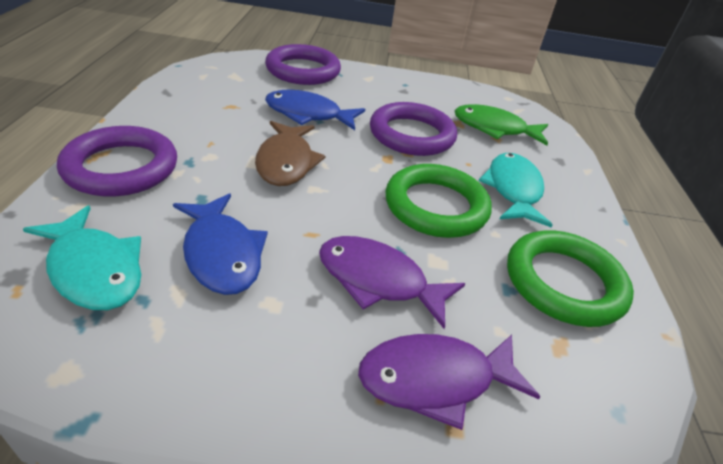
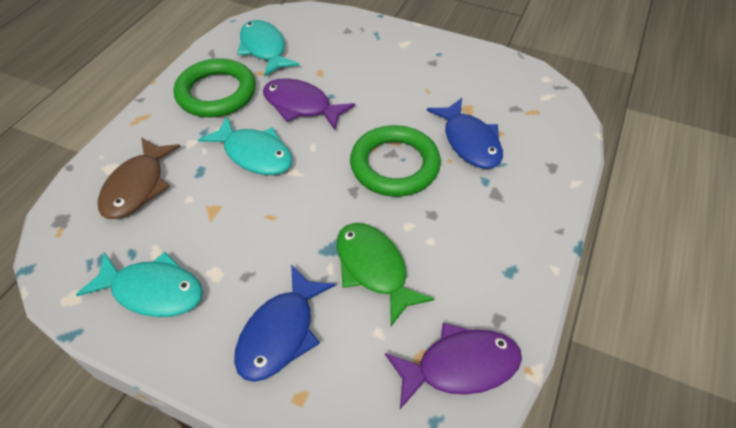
purple ring: [57,126,177,197] [265,44,341,85] [370,102,457,156] = 3 -> none = 0
turquoise fish: [23,206,141,310] [479,153,552,227] = 2 -> [76,252,203,317] [198,116,292,175] [237,20,300,77] = 3

